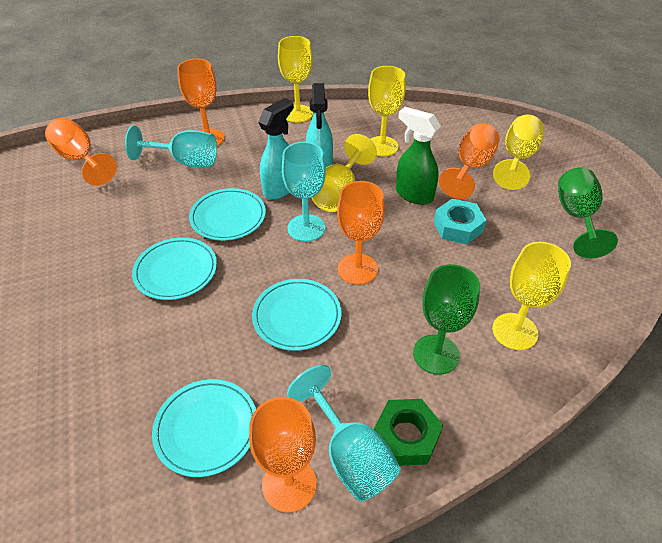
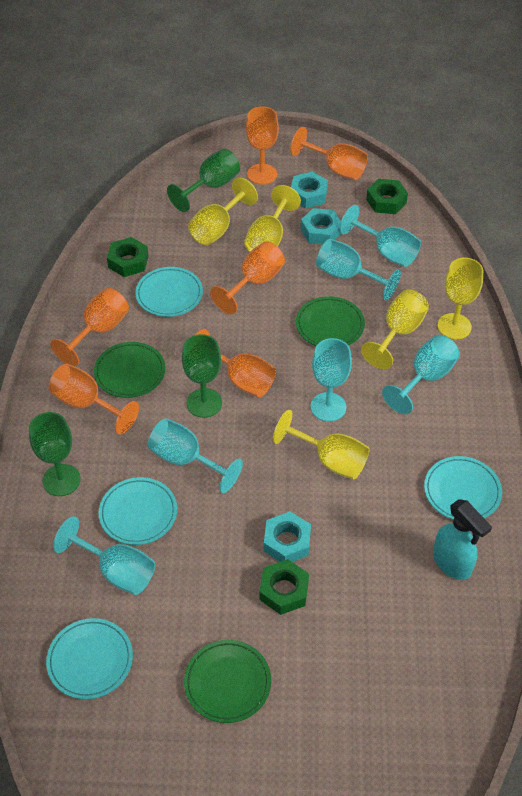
green goblet: [413,264,480,375] [558,167,618,258] = 2 -> [29,412,81,496] [167,149,240,212] [182,334,222,418] = 3
green nut: [374,399,443,466] = 1 -> [107,237,149,277] [259,559,309,615] [366,179,408,214] = 3
green plate: none = 0 -> [94,342,165,398] [184,640,271,723] [296,296,365,346] = 3
green spray bottle: [396,107,441,205] = 1 -> none = 0
orange goblet: [45,118,117,186] [177,59,225,146] [249,397,317,513] [337,181,385,285] [439,123,500,199] = 5 -> [49,364,139,435] [51,288,129,366] [196,329,276,397] [210,241,285,314] [246,106,279,185] [290,127,368,180] = 6
turquoise goblet: [125,126,217,167] [282,142,326,242] [287,365,401,502] = 3 -> [53,516,155,595] [148,418,243,493] [310,338,352,422] [316,239,401,301] [339,205,421,267] [382,335,460,414] = 6
turquoise nut: [434,199,487,244] = 1 -> [264,511,311,562] [291,172,328,209] [301,208,341,244] = 3
turquoise spray bottle: [258,98,294,200] [306,83,333,168] = 2 -> [433,499,492,580] = 1

